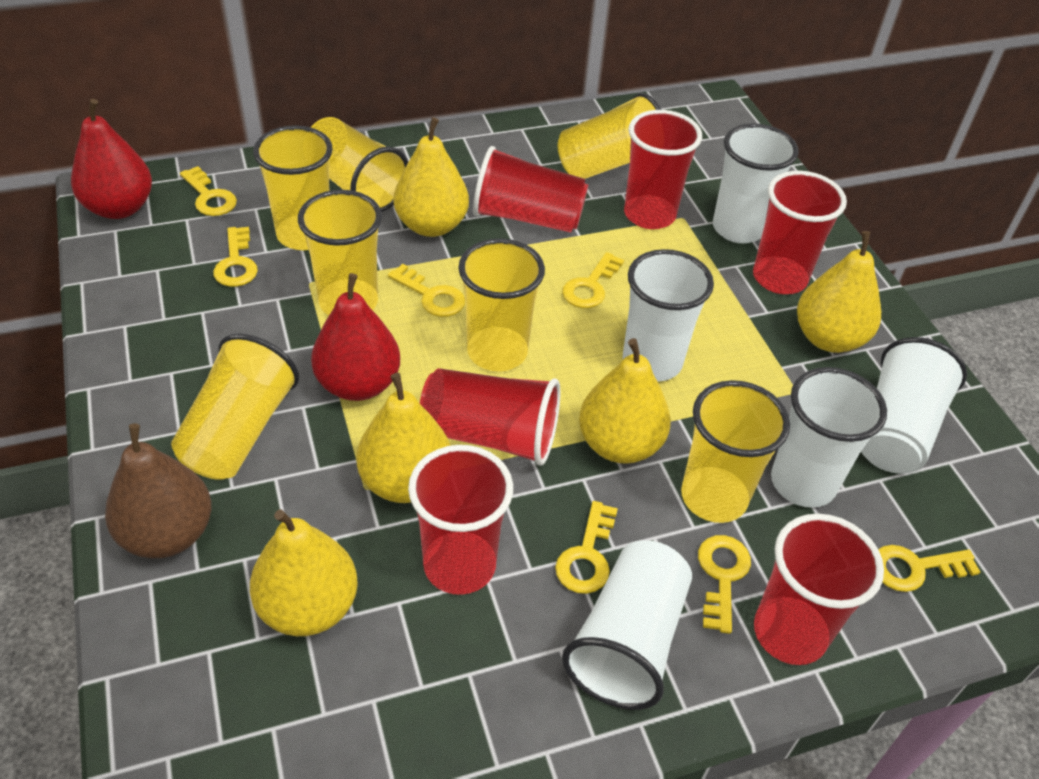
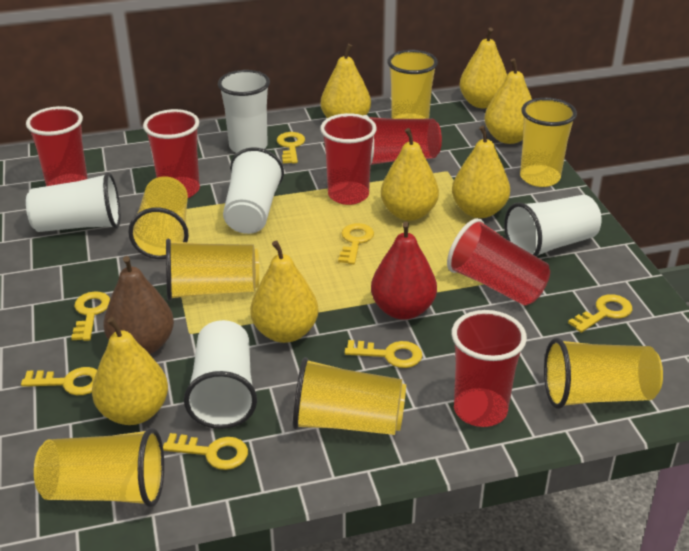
red pear: [71,99,152,219] [311,273,400,401] = 2 -> [371,222,437,320] = 1
yellow pear: [250,510,358,636] [356,373,450,503] [394,117,469,237] [579,338,671,464] [797,231,881,353] = 5 -> [92,317,168,425] [250,241,318,343] [321,44,371,118] [381,128,439,221] [452,126,510,218] [460,28,507,108] [484,58,532,144] = 7

